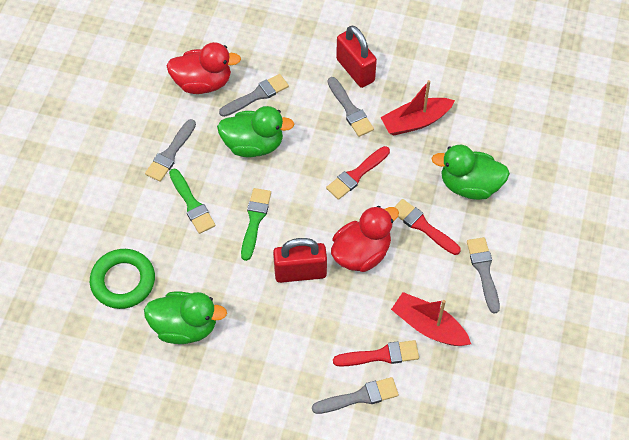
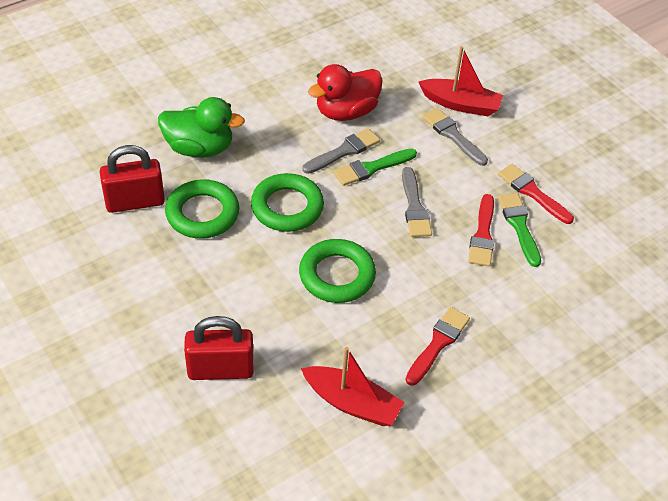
green duck: [144,291,227,344] [217,106,294,157] [431,145,510,200] = 3 -> [158,97,245,158] = 1
green ring: [90,249,155,309] = 1 -> [165,179,239,239] [251,173,324,232] [299,239,376,303] = 3
grey brush: [145,119,196,182] [219,74,289,117] [312,377,399,414] [327,77,374,137] [467,237,500,313] = 5 -> [302,128,380,174] [402,167,432,237] [423,108,488,166] = 3
red duck: [167,42,241,94] [331,206,399,272] = 2 -> [308,64,383,121] = 1

